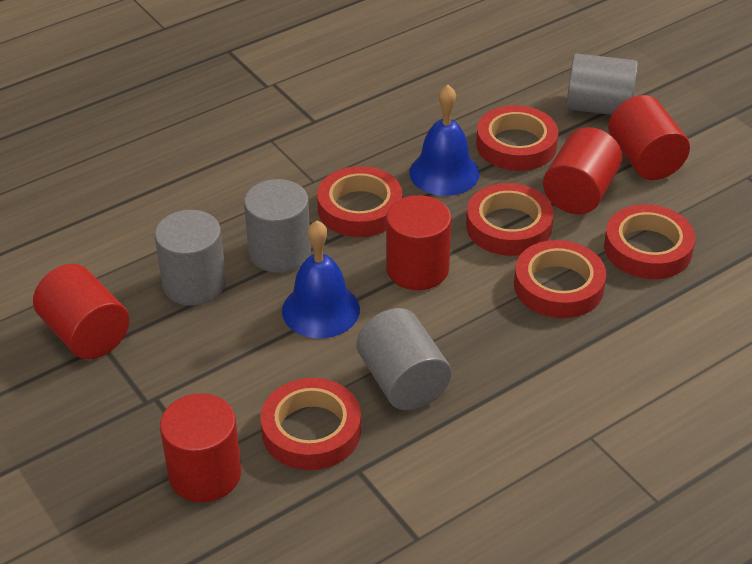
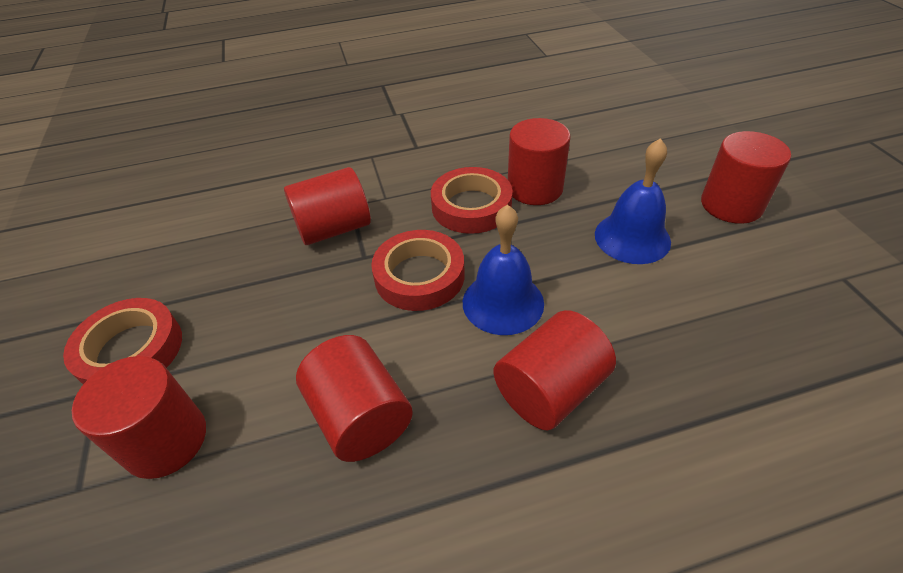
grey cylinder: [155,210,226,306] [244,179,311,273] [357,308,451,410] [567,53,638,115] = 4 -> none = 0
red cylinder: [33,264,129,359] [160,393,241,502] [386,195,452,290] [543,127,622,214] [608,95,690,180] = 5 -> [72,356,206,479] [284,167,371,245] [296,335,413,462] [493,310,616,431] [508,118,571,205] [701,131,791,224] = 6
red tape: [261,378,361,470] [317,166,402,237] [466,183,554,256] [476,105,558,171] [514,240,606,318] [604,205,695,279] = 6 -> [63,298,182,384] [371,230,465,311] [431,167,513,234] = 3

